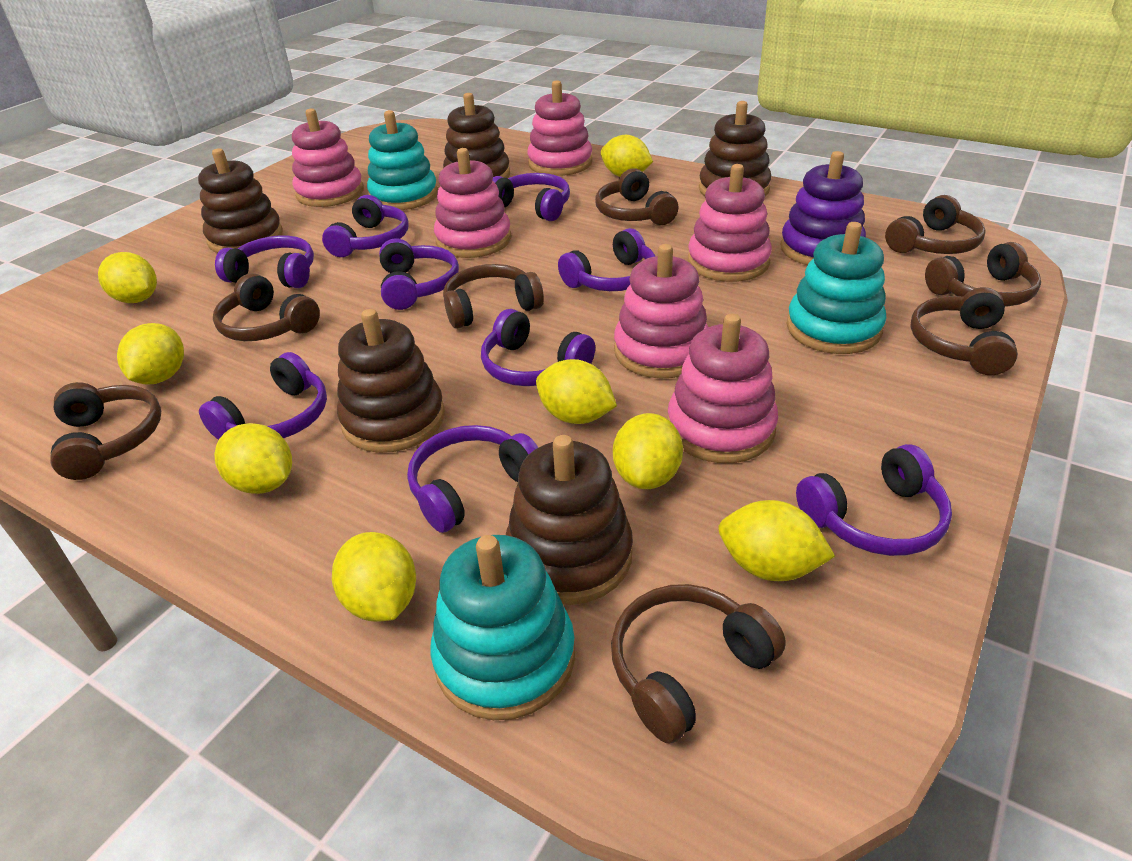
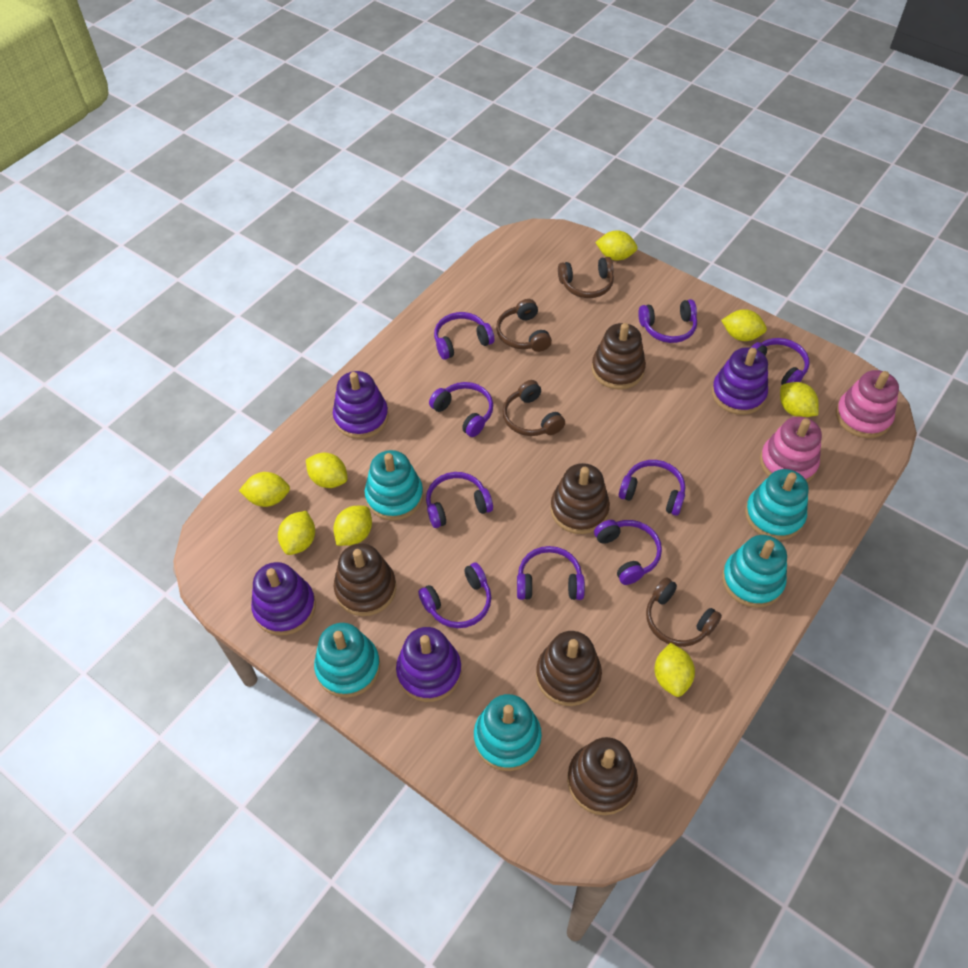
brown headphones: [50,382,161,480] [213,273,320,341] [443,264,544,329] [595,168,678,225] [611,584,786,744] [885,195,986,254] [910,287,1018,375] [925,242,1041,306] = 8 -> [496,299,552,352] [503,380,565,436] [558,257,614,298] [646,577,722,647] = 4
pink stacking toy: [292,109,364,207] [434,148,511,258] [527,80,593,176] [614,244,708,378] [667,314,778,463] [688,164,772,282] = 6 -> [760,416,822,482] [836,370,899,438] = 2
purple stacking toy: [780,151,866,265] = 1 -> [251,562,316,635] [333,371,388,439] [396,627,461,702] [712,347,768,415] = 4
turquoise stacking toy: [367,110,438,210] [431,535,575,720] [786,222,886,354] = 3 -> [314,623,380,698] [365,450,423,521] [474,694,542,771] [722,535,787,608] [745,469,808,540] = 5

